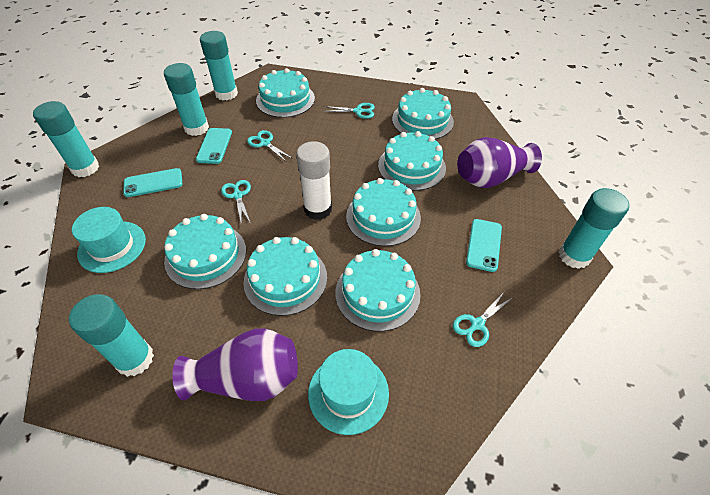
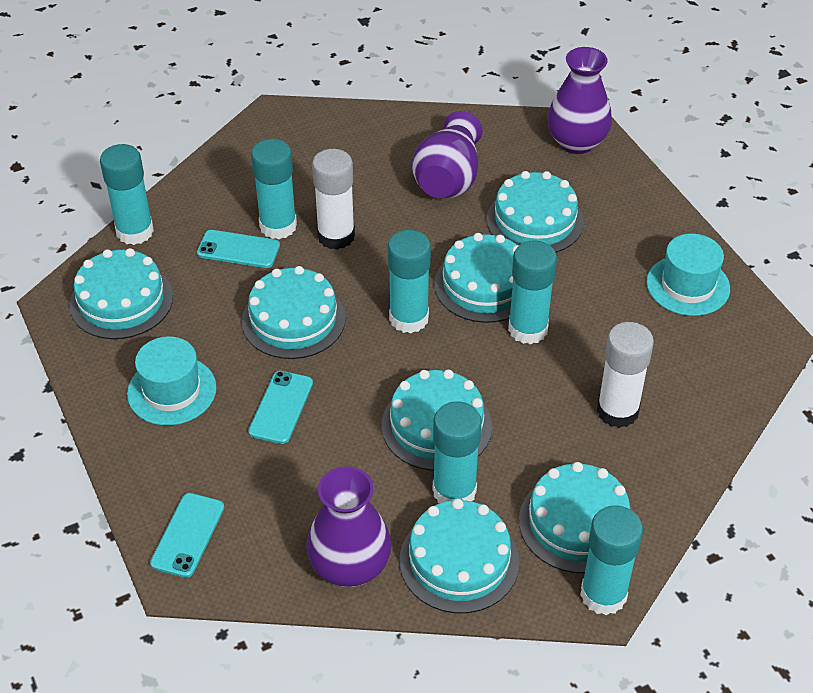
purple vase: [172,329,298,401] [457,137,542,188] = 2 -> [306,466,391,587] [412,111,483,199] [547,47,612,154] = 3
turquoise glue stick: [33,101,99,177] [69,294,154,377] [164,63,209,136] [200,31,238,100] [559,188,629,269] = 5 -> [100,144,154,245] [251,139,297,239] [388,230,431,333] [433,401,482,504] [508,240,557,345] [580,505,643,615] = 6
turquoise scissors: [221,180,251,225] [247,130,293,161] [323,103,375,119] [453,292,513,347] = 4 -> none = 0
white glue stick: [296,141,332,220] = 1 -> [312,149,355,250] [597,322,654,428] = 2

